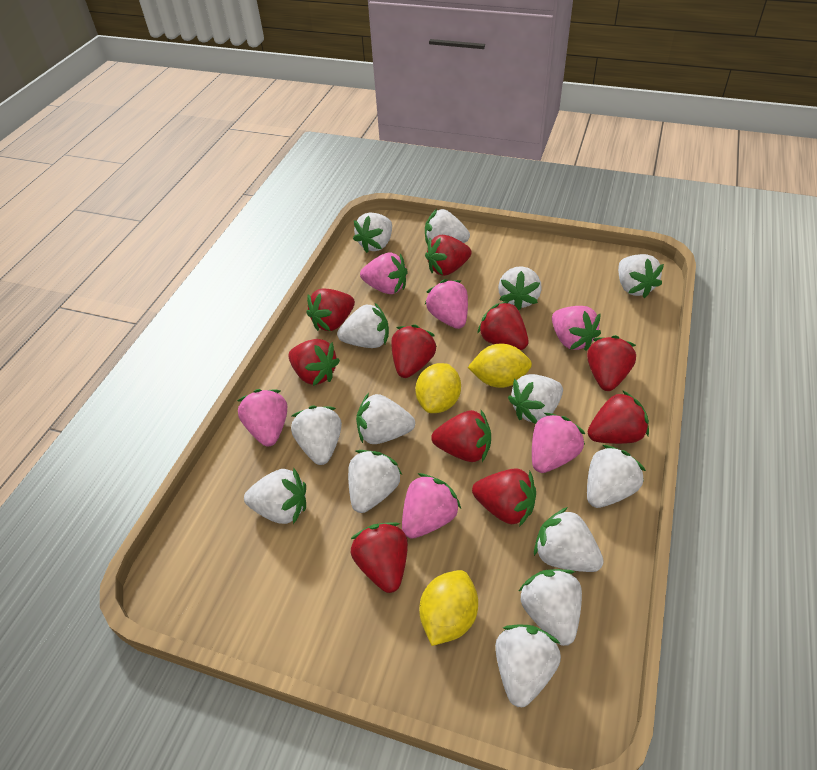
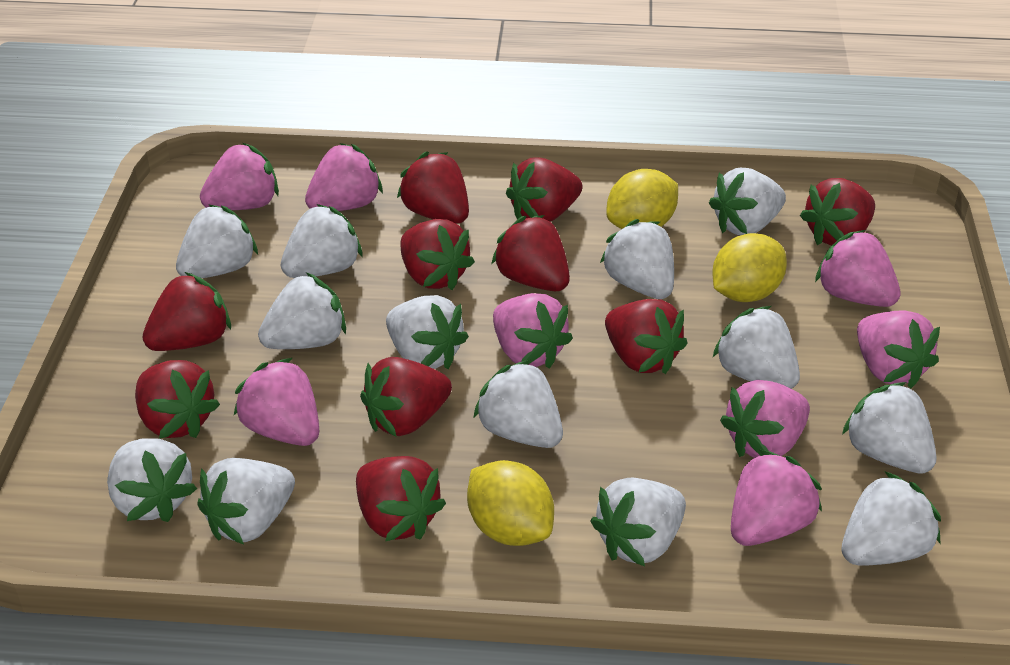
pink strawberry: [237,389,287,446] [360,252,407,294] [402,473,461,539] [425,279,468,329] [532,413,585,473] [552,306,601,351] = 6 -> [200,143,279,210] [234,358,319,446] [305,143,383,211] [493,293,573,369] [720,380,810,458] [731,449,822,546] [815,230,901,307] [857,311,940,389] = 8
white strawberry: [244,468,306,524] [291,406,342,465] [337,303,389,348] [348,450,402,513] [353,213,392,253] [356,393,415,444] [425,209,470,245] [495,624,561,707] [498,266,542,310] [508,374,563,424] [519,569,582,646] [534,507,604,572] [587,445,646,508] [618,254,664,298] = 14 -> [107,438,197,522] [176,204,258,278] [197,458,295,545] [258,272,346,349] [281,204,363,278] [386,295,469,369] [473,360,563,448] [590,478,686,566] [600,219,674,299] [709,168,786,235] [713,306,800,389] [842,382,936,474] [842,471,941,565] = 13

